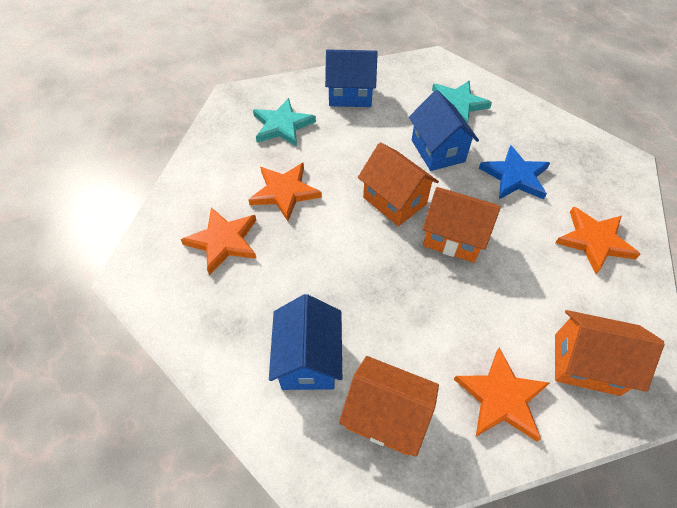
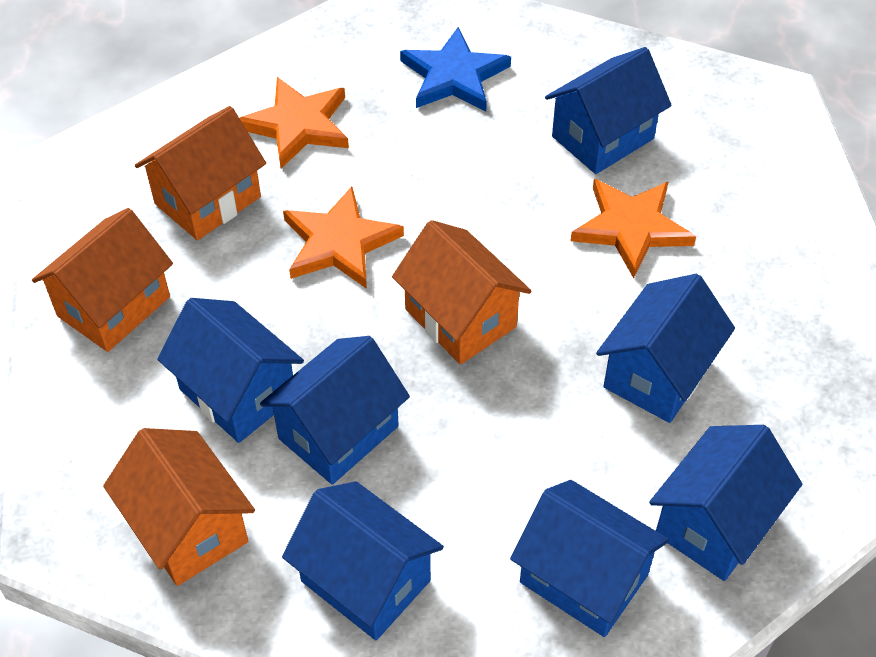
blue house: [269,294,342,390] [325,49,378,107] [409,90,479,171] = 3 -> [157,298,304,443] [260,336,410,485] [282,481,444,640] [510,480,669,637] [545,47,672,174] [596,274,735,423] [649,425,802,581] = 7
orange star: [181,207,257,275] [248,163,322,221] [454,348,550,442] [555,206,641,274] = 4 -> [240,77,349,168] [283,186,404,289] [571,179,696,278] = 3
turquoise star: [253,98,316,147] [432,80,492,124] = 2 -> none = 0

